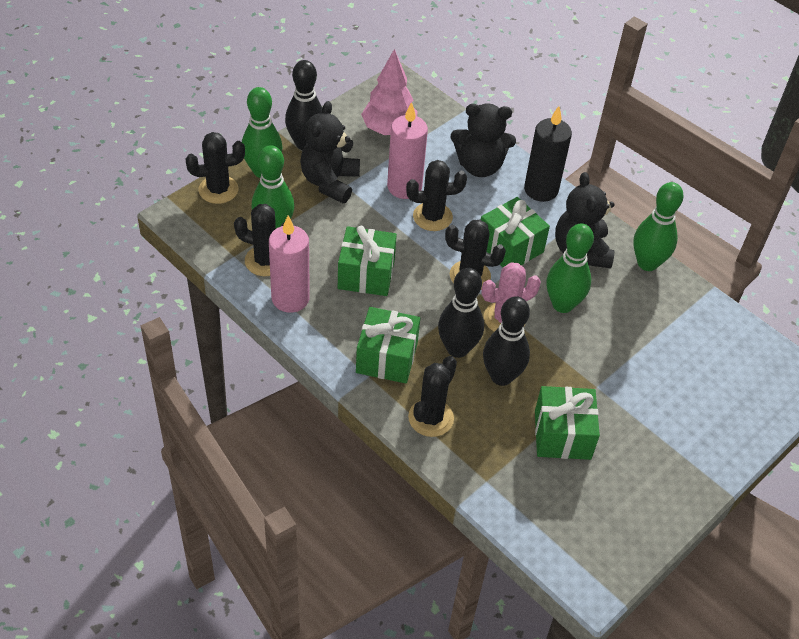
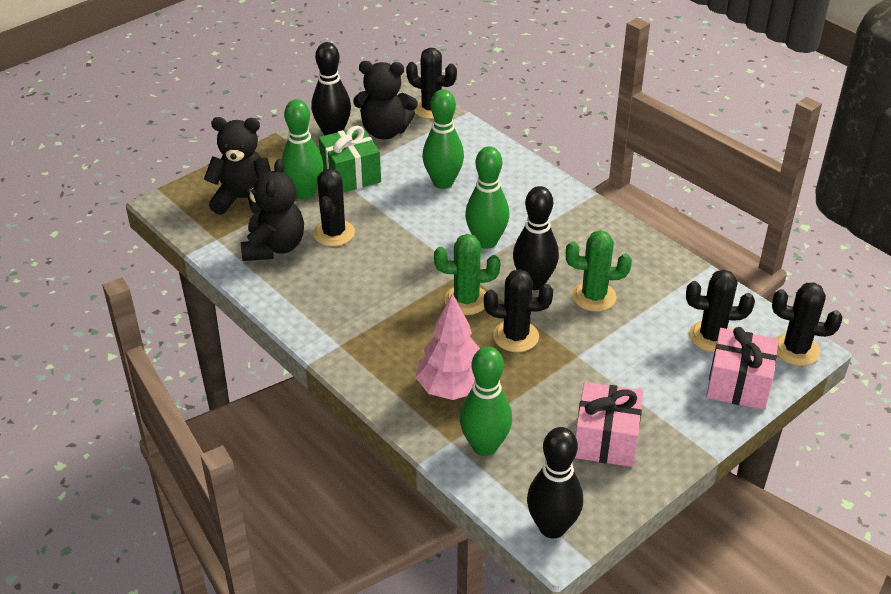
black candle: [524,106,572,202] = 1 -> none = 0
green cactus: none = 0 -> [434,234,500,315] [566,230,632,312] = 2
green gift: [338,226,397,296] [356,307,420,383] [481,197,550,267] [535,386,600,460] = 4 -> [319,125,381,193] = 1
pink cactus: [481,262,541,332] = 1 -> none = 0
pink candle: [269,215,310,313] [387,102,428,199] = 2 -> none = 0
pink gift: none = 0 -> [575,382,643,467] [706,327,778,410] = 2

